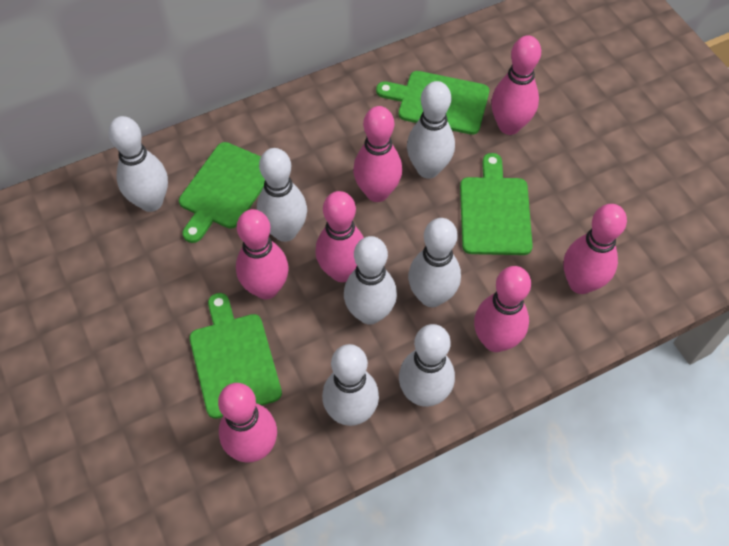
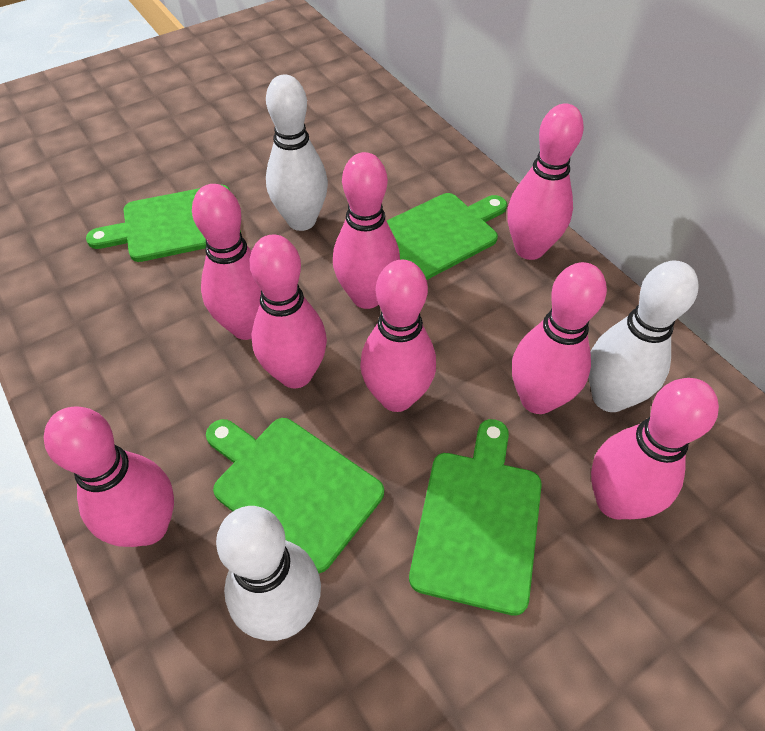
pink bowling pin: [218,383,277,463] [236,209,289,299] [315,191,364,282] [353,106,402,202] [474,266,531,352] [491,35,541,135] [564,204,627,294] = 7 -> [44,406,174,547] [192,184,261,340] [249,234,327,388] [333,152,400,309] [360,260,436,412] [507,103,584,260] [512,262,607,414] [591,378,719,520] = 8
white bowling pin: [108,116,168,212] [257,148,307,242] [322,344,379,426] [344,236,397,325] [399,324,455,407] [407,81,455,179] [408,218,461,307] = 7 -> [216,506,321,641] [266,74,328,231] [588,260,699,412] = 3

